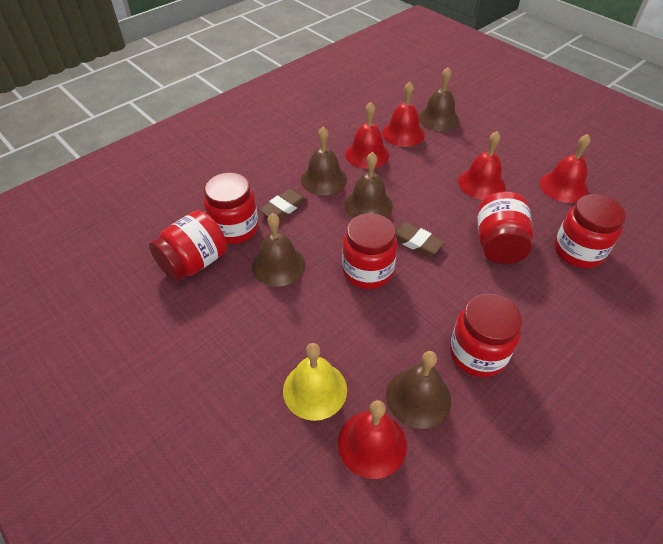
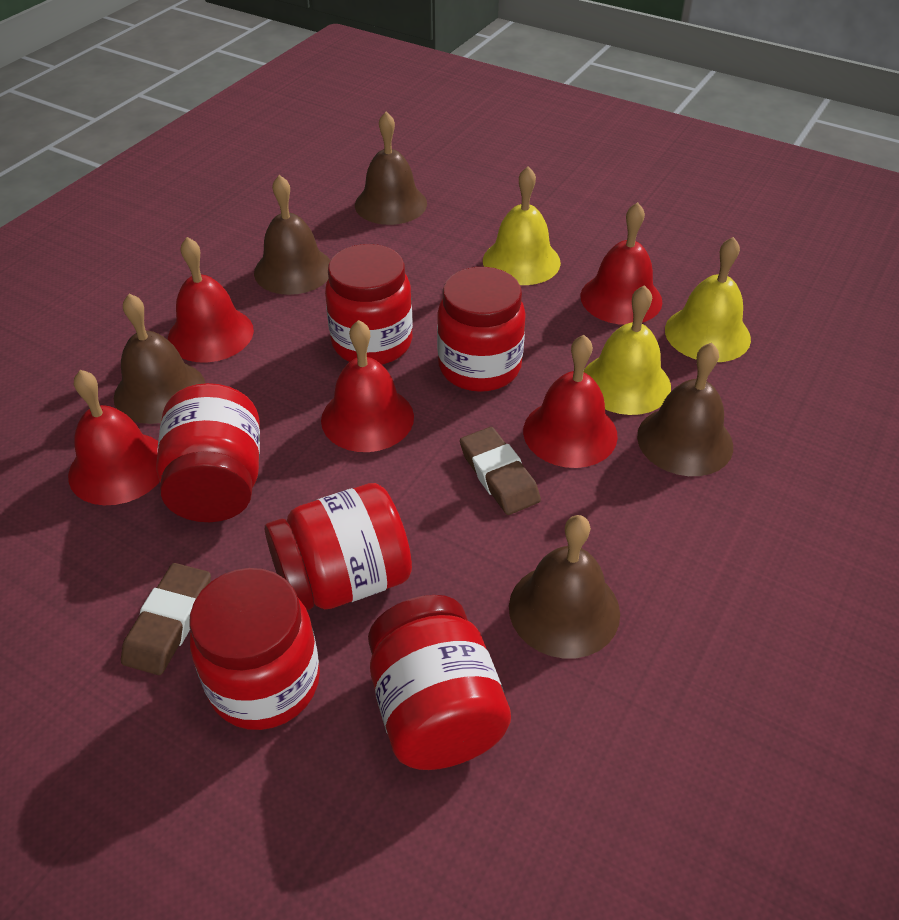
yellow bell: [283,343,347,421] = 1 -> [483,166,561,285] [584,285,671,415] [665,237,751,362] = 3

